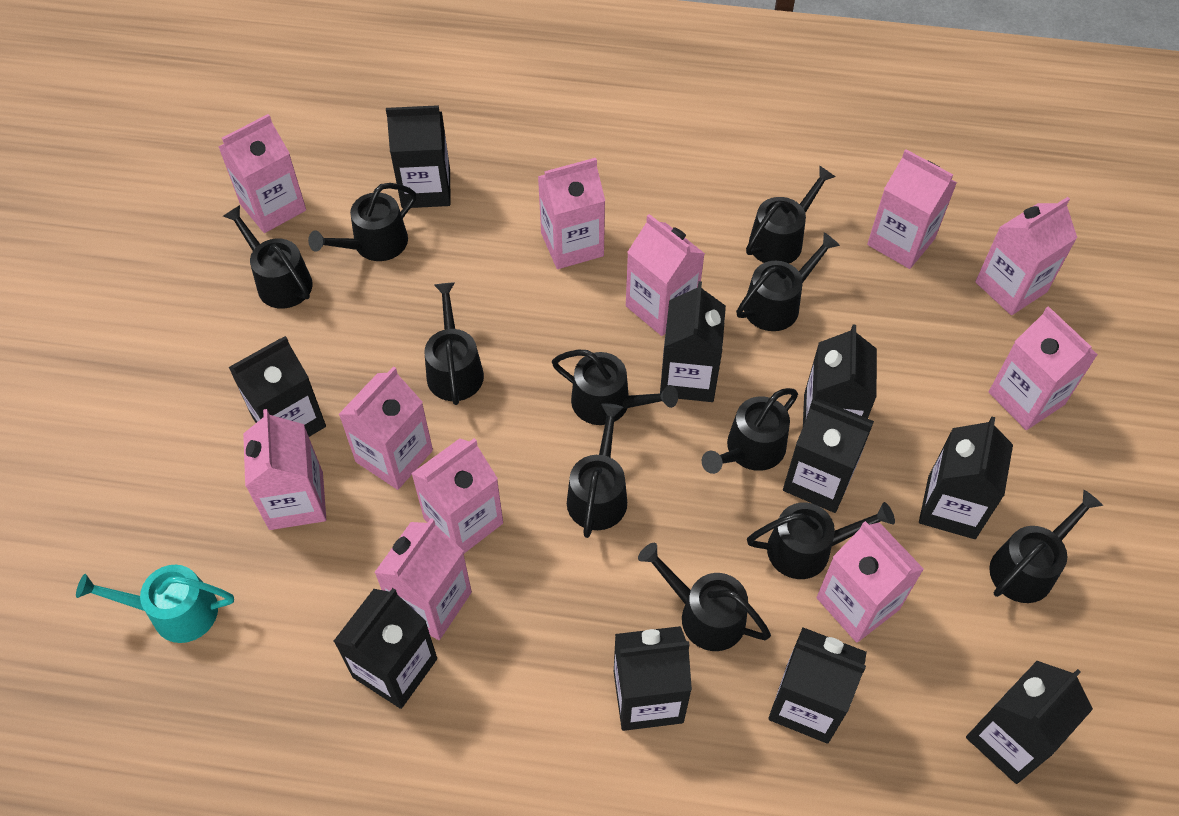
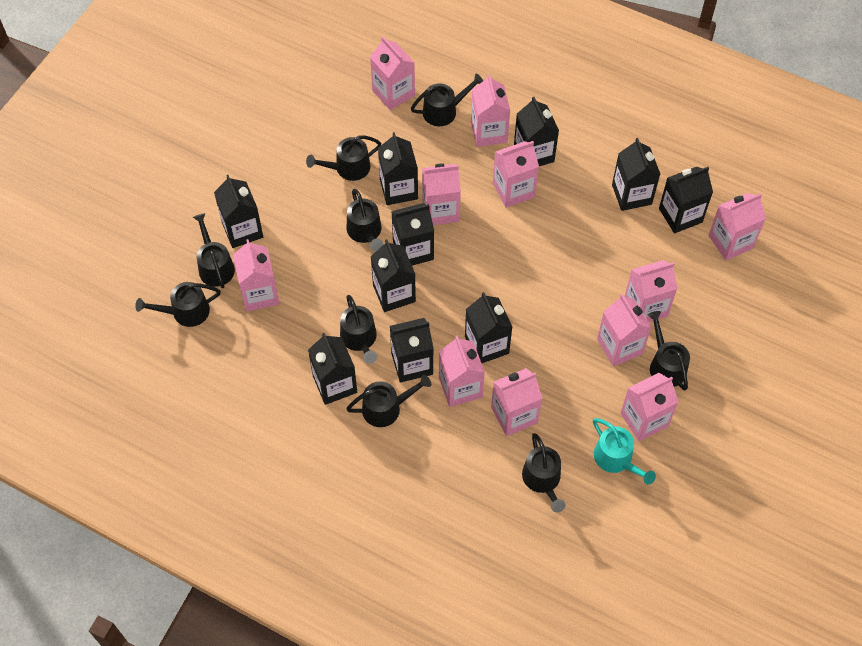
black watering can: [223,205,313,309] [308,183,416,261] [425,282,484,405] [552,350,678,425] [567,403,627,538] [638,543,771,651] [702,388,798,474] [736,232,840,331] [746,165,836,263] [747,502,895,579] [989,490,1103,603] = 11 -> [135,282,221,327] [193,213,235,288] [306,135,381,181] [340,295,377,364] [346,189,383,251] [346,374,431,427] [411,74,483,126] [522,433,565,513] [648,311,690,391] = 9

